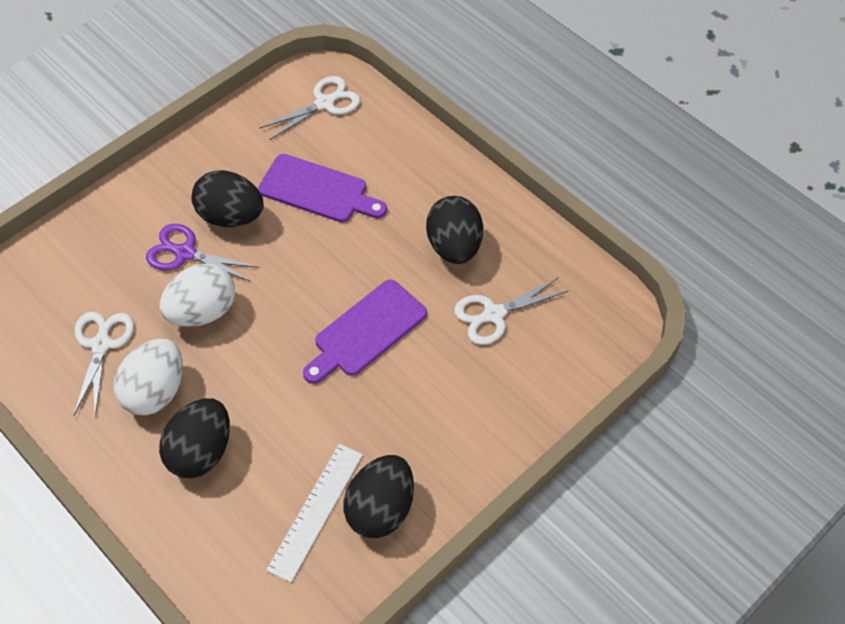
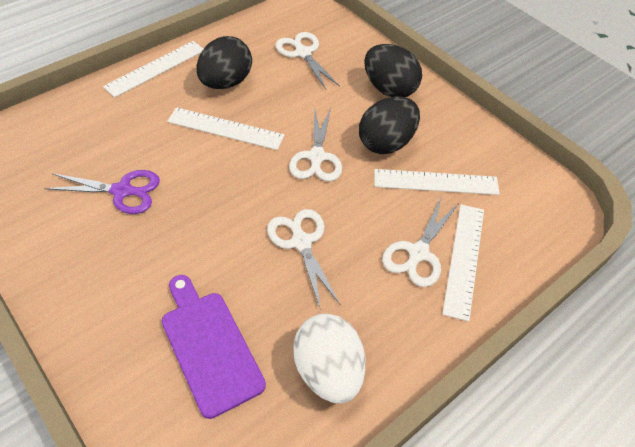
black egg: [159,398,230,478] [192,170,264,227] [343,455,414,538] [426,196,483,264] = 4 -> [196,36,252,89] [359,97,420,154] [364,44,422,97] = 3
purple cutting board: [258,154,387,222] [303,280,427,384] = 2 -> [162,275,266,419] = 1
white egg: [114,339,183,416] [160,263,235,327] = 2 -> [293,314,366,403] = 1
white ruler: [266,444,363,583] = 1 -> [103,41,203,98] [167,107,285,150] [374,169,500,195] [442,204,484,322] = 4
white scissors: [74,312,134,416] [260,76,361,140] [454,277,568,345] = 3 -> [267,209,341,310] [275,32,340,90] [289,108,342,181] [382,197,459,287] = 4

